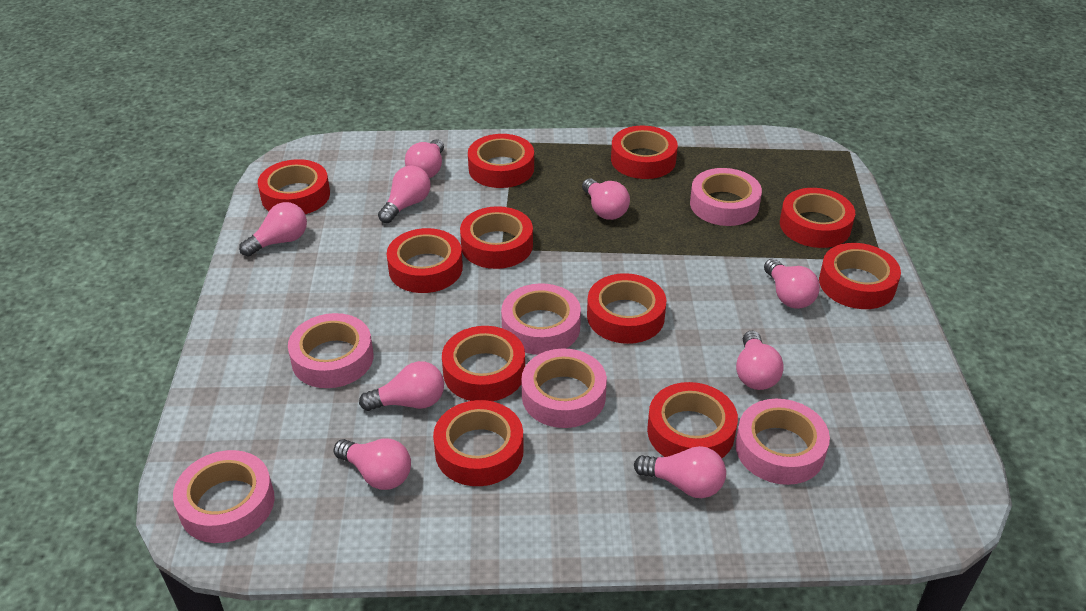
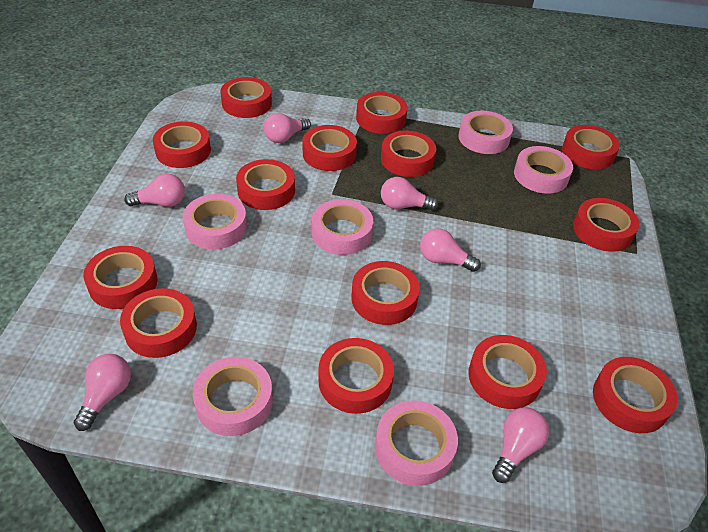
pink light bulb: [239,202,307,257] [333,438,411,490] [359,361,444,411] [378,166,431,223] [405,139,444,178] [582,178,630,220] [634,446,726,498] [736,331,784,390] [764,259,820,309] = 9 -> [74,354,131,431] [124,174,185,207] [264,113,311,143] [381,177,438,211] [420,228,481,272] [492,407,549,483] = 6
red tape: [258,159,330,214] [387,228,463,293] [433,400,524,486] [442,326,525,401] [460,206,533,269] [468,134,534,188] [587,273,666,344] [611,126,678,179] [647,382,738,458] [780,188,855,248] [819,243,901,309] = 11 -> [83,246,158,309] [120,288,197,358] [153,121,211,168] [220,77,272,118] [236,159,295,210] [302,125,357,171] [318,338,394,414] [351,261,420,325] [356,92,408,134] [381,131,436,177] [468,335,547,409] [562,125,620,169] [573,198,639,252] [593,357,677,433] = 14

